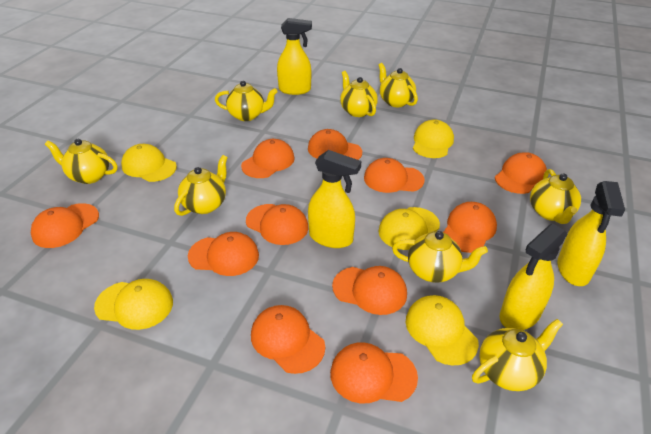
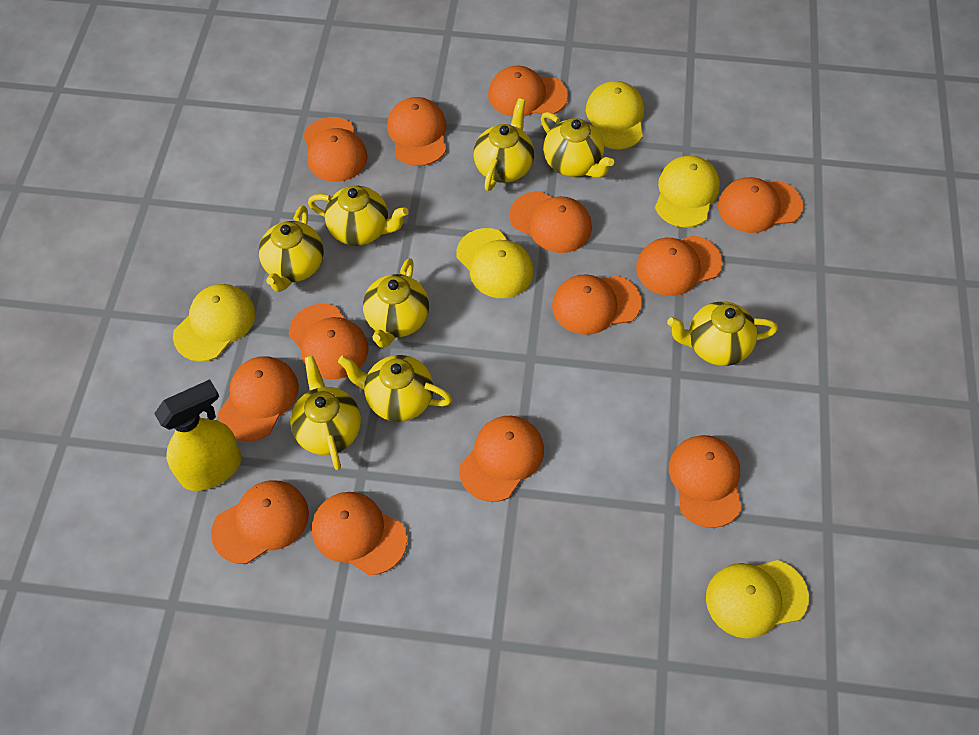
orange cap: [31,203,99,248] [188,232,259,276] [241,139,295,178] [246,204,308,245] [251,305,325,374] [308,129,362,160] [330,342,418,403] [332,266,407,315] [364,158,425,193] [444,202,497,253] [495,152,547,194] = 11 -> [211,480,309,564] [218,356,299,441] [289,304,368,379] [303,117,368,182] [312,492,407,575] [387,97,446,166] [459,416,544,502] [488,66,568,117] [509,191,592,253] [552,274,641,335] [636,235,722,296] [669,435,742,528] [718,177,803,233] = 13
yellow spray bottle: [277,18,312,95] [308,150,361,248] [500,224,567,330] [557,181,625,286] = 4 -> [154,379,242,491] = 1

